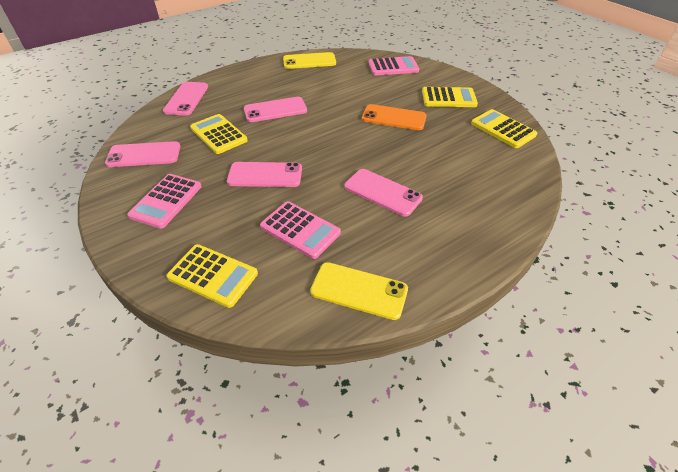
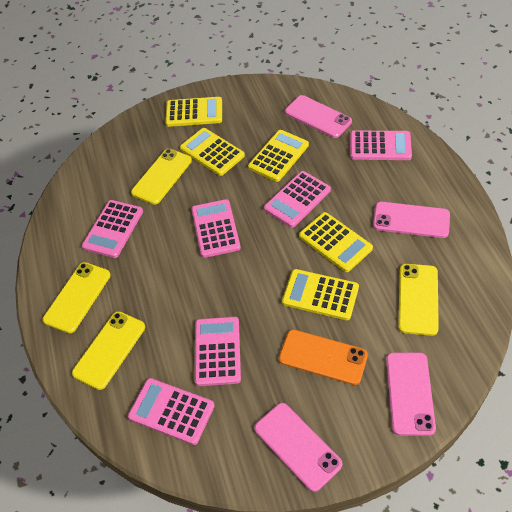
pink calculator: [127,174,202,229] [260,201,341,259] [369,56,419,76] = 3 -> [82,200,143,258] [128,378,215,445] [191,199,241,258] [195,317,241,386] [264,171,331,228] [350,131,412,160] = 6
pink phone: [105,141,180,167] [163,82,208,116] [227,162,302,187] [244,97,307,122] [345,169,423,217] = 5 -> [254,403,343,492] [285,95,352,138] [373,202,450,238] [386,353,436,436] = 4
yellow calculator: [167,244,258,308] [190,114,248,154] [422,87,478,107] [471,109,537,148] = 4 -> [165,97,222,127] [180,128,245,176] [248,130,309,182] [282,269,359,320] [299,212,373,272] = 5
yellow phone: [283,52,336,69] [310,262,408,320] = 2 -> [43,262,111,333] [72,311,145,390] [131,149,192,205] [398,264,439,336] = 4

